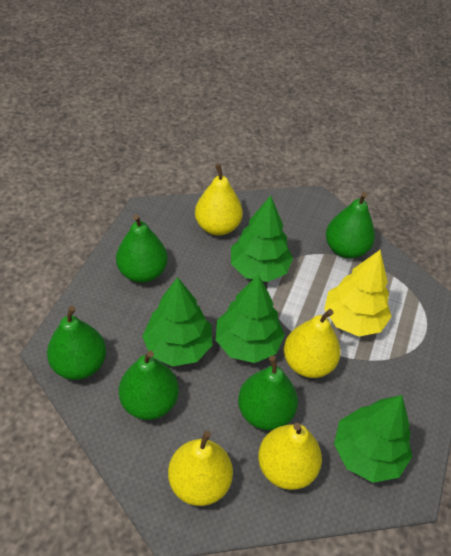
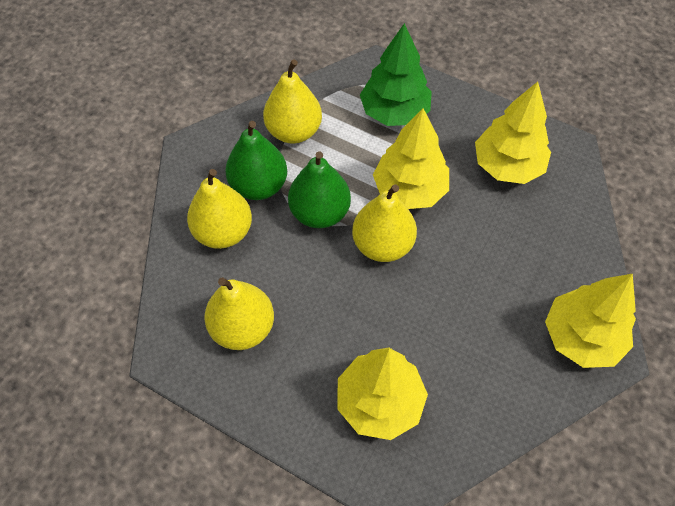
green pear: [47,306,106,380] [116,214,168,283] [119,351,179,420] [238,356,298,430] [326,192,375,259] = 5 -> [225,121,287,200] [288,151,351,228] = 2
green tree: [142,277,212,367] [216,274,285,363] [231,195,293,282] [334,395,412,483] = 4 -> [360,23,432,126] = 1
yellow tree: [324,250,391,337] = 1 -> [338,348,428,440] [373,108,449,209] [475,82,551,184] [545,274,636,368] = 4

